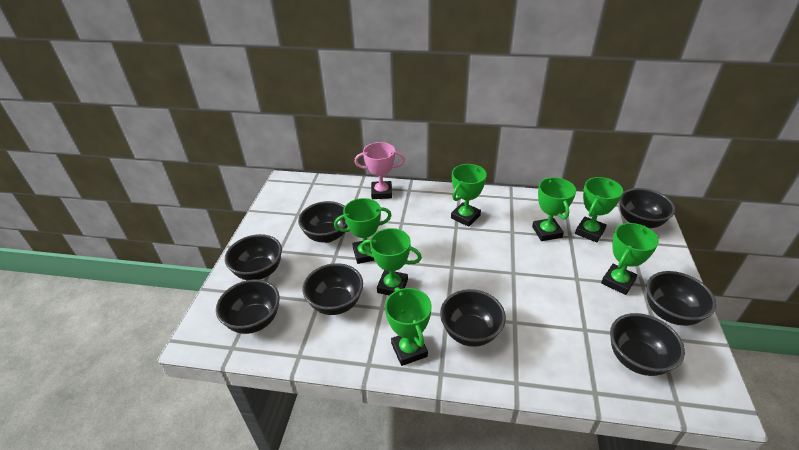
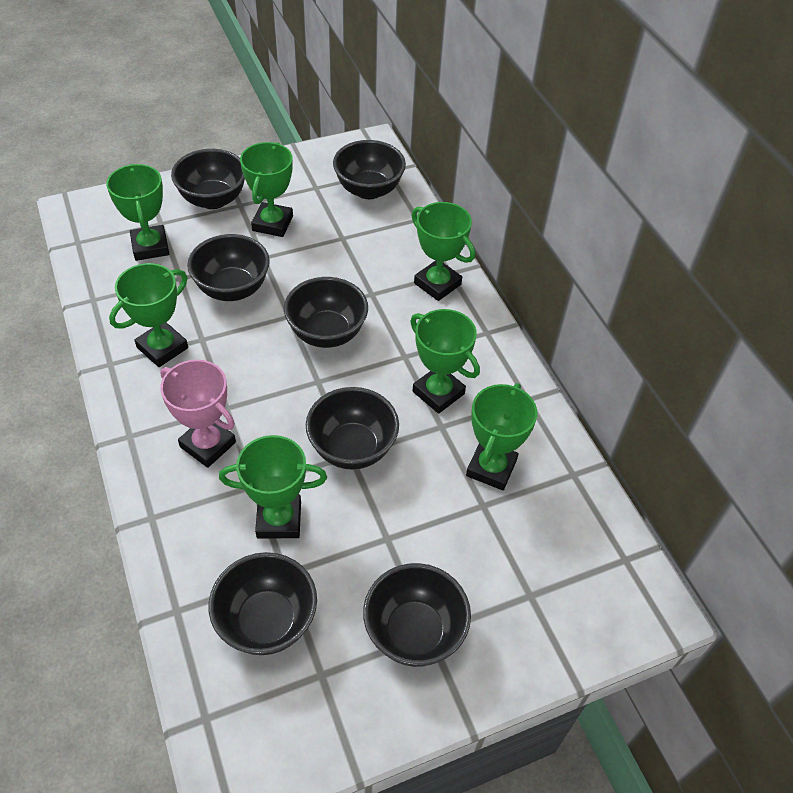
black bowl: [216,279,280,334] [225,234,282,280] [298,201,348,243] [302,263,363,315] [440,289,506,347] [610,313,685,376] [619,188,675,228] [646,271,716,326] = 8 -> [171,149,245,209] [187,234,270,301] [209,552,317,655] [284,277,368,348] [306,387,399,470] [333,140,406,199] [363,563,471,667] = 7

